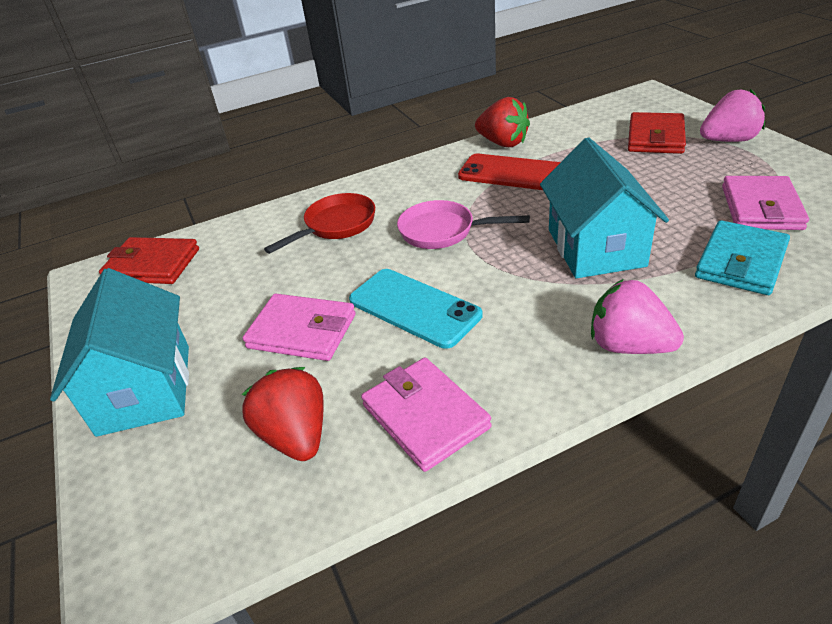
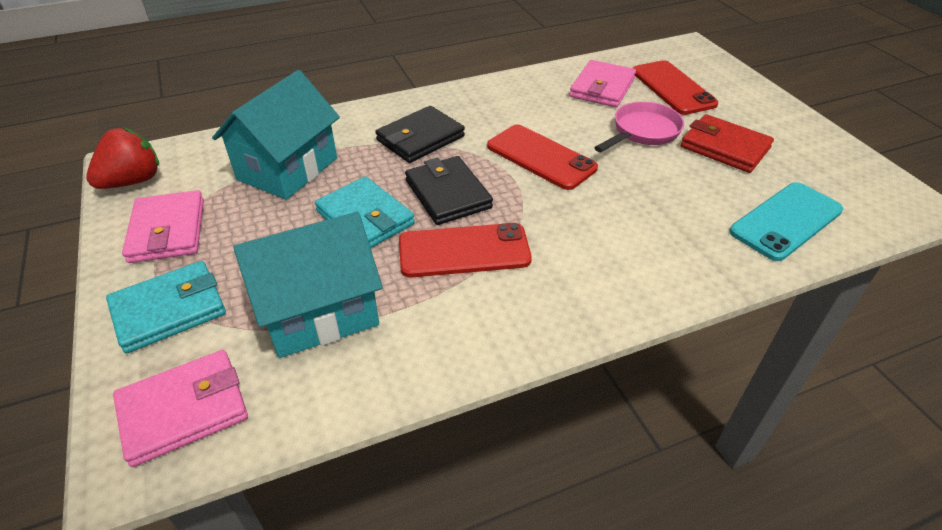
black wallet: none = 0 -> [375,106,465,163] [405,156,493,225] = 2
pink strawberry: [591,279,684,354] [700,89,765,142] = 2 -> none = 0
red pan: [264,193,375,254] = 1 -> none = 0
red phone: [458,154,561,190] = 1 -> [399,223,532,277] [487,125,598,190] [633,60,718,115] = 3
red strawberry: [242,367,323,461] [475,97,530,147] = 2 -> [86,128,159,189] = 1
red wallet: [99,237,199,284] [628,112,686,154] = 2 -> [680,114,774,173] = 1
turquoise wallet: [695,220,790,295] = 1 -> [106,261,226,354] [315,176,415,248] = 2

